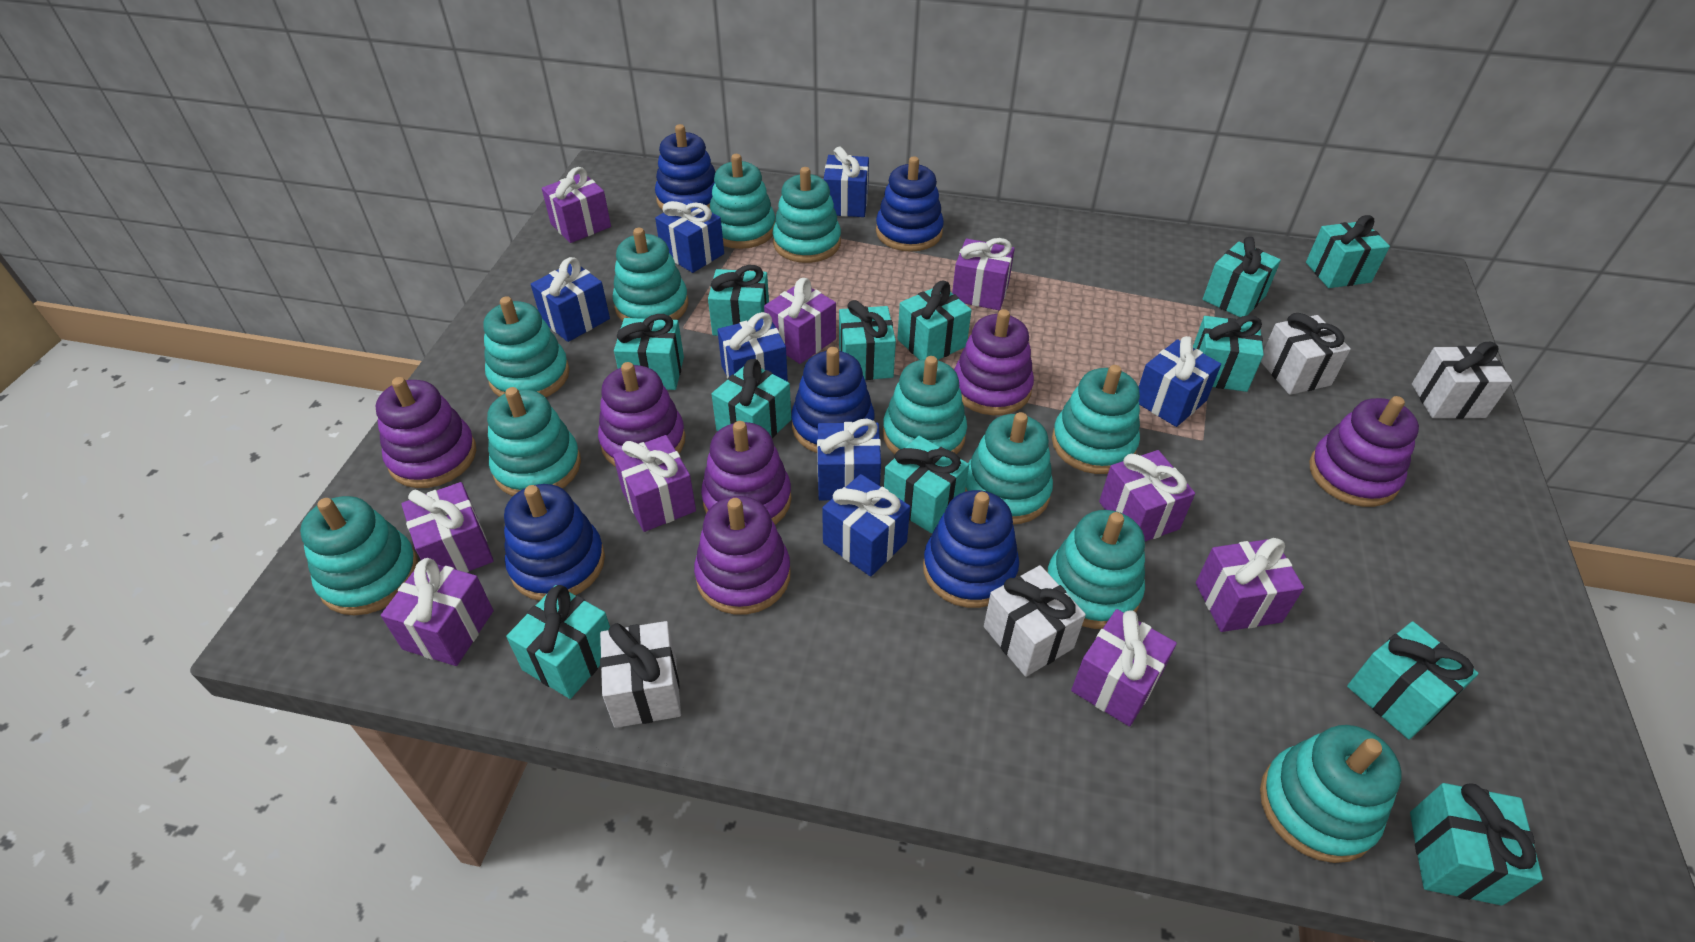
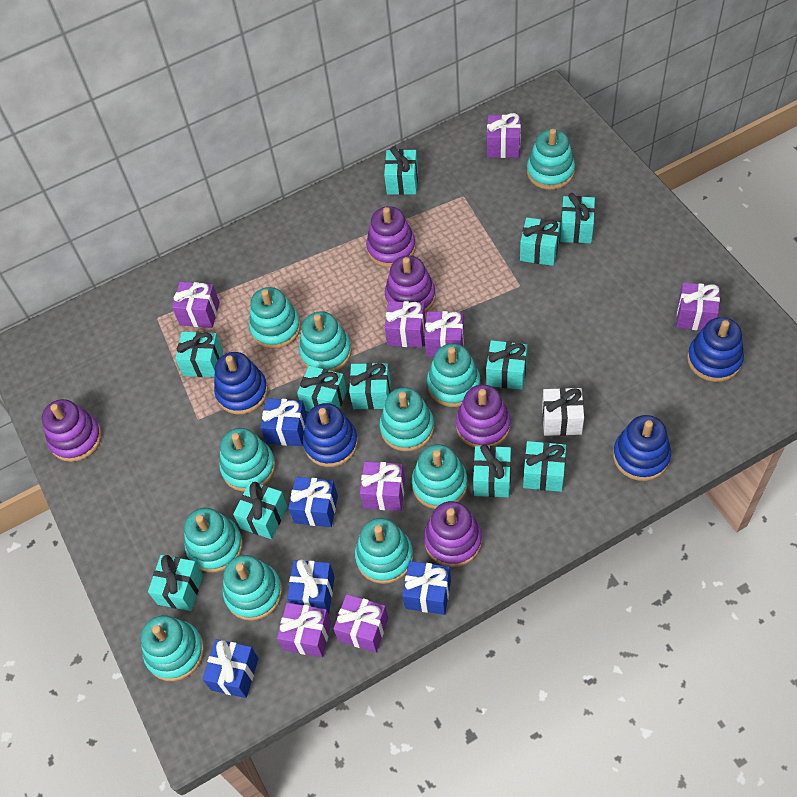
blue gift: [531,257,610,342] [655,199,724,273] [717,312,788,382] [817,419,881,500] [822,474,910,576] [823,147,869,217] [1139,336,1221,427] = 7 -> [202,639,259,698] [260,398,307,446] [287,560,335,614] [289,477,338,527] [402,561,451,615] = 5
blue stacking toy: [504,484,605,601] [655,124,715,209] [791,347,875,453] [876,156,944,252] [923,490,1019,608] = 5 -> [214,352,268,414] [303,403,358,467] [613,415,671,481] [687,317,744,382] = 4
purple gift: [381,558,493,666] [401,482,494,573] [542,167,611,243] [613,435,696,532] [764,278,836,364] [952,238,1015,310] [1071,609,1177,726] [1099,450,1195,541] [1196,538,1304,632] = 9 -> [172,282,220,328] [277,603,331,657] [333,594,388,653] [360,462,405,511] [385,301,426,348] [424,311,464,357] [487,113,521,158] [676,283,720,330] = 8
purple stacking toy: [376,377,476,488] [598,362,686,467] [694,496,791,615] [701,421,792,525] [954,309,1034,415] [1309,396,1419,507] = 6 -> [42,399,102,462] [366,206,416,267] [385,255,436,313] [424,501,482,567] [456,385,511,448] = 5
turquoise gift: [506,585,610,699] [614,314,684,390] [708,265,769,336] [712,359,791,438] [839,300,896,380] [884,436,969,533] [897,280,972,360] [1193,315,1264,392] [1203,237,1281,317] [1306,215,1390,288] [1347,621,1478,739] [1410,783,1543,905] = 12 -> [148,555,203,611] [175,332,223,377] [233,481,288,539] [297,366,347,411] [349,363,391,410] [384,146,418,195] [473,444,511,497] [486,340,528,390] [520,218,560,266] [523,441,566,492] [560,193,595,244] = 11
white gift: [600,621,681,728] [984,565,1086,677] [1261,313,1351,395] [1412,342,1512,419] = 4 -> [542,388,584,436] = 1

